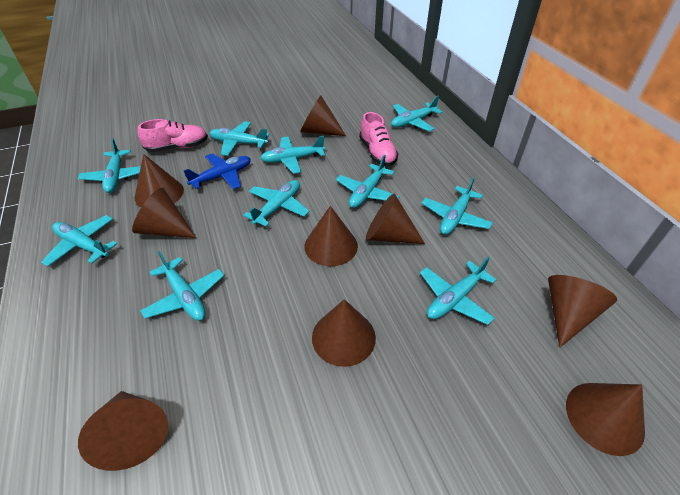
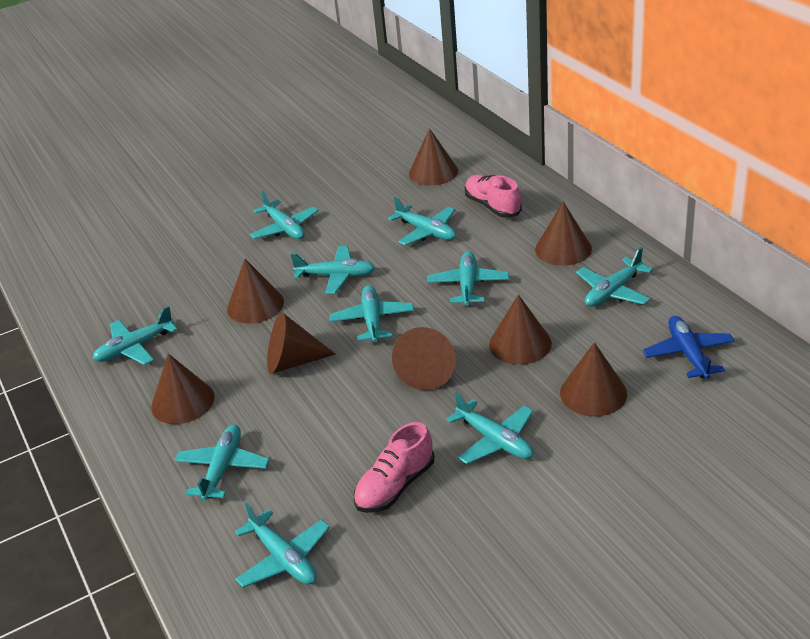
brown cone: [78,391,168,471] [132,188,197,238] [135,154,184,207] [300,96,346,136] [305,206,358,266] [312,299,376,367] [366,194,425,244] [548,275,617,348] [566,383,645,456] = 9 -> [151,353,215,424] [227,259,284,323] [267,312,335,374] [392,327,456,390] [409,128,458,186] [489,294,552,365] [535,202,592,266] [560,342,627,416] = 8

